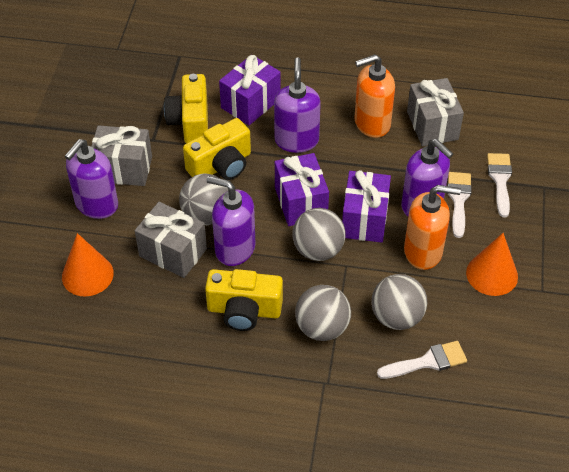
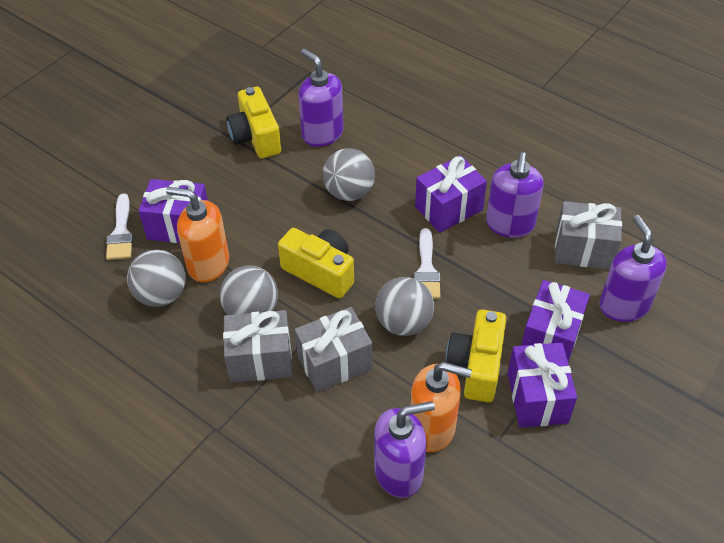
orange cone: [62,233,114,296] [466,233,518,296] = 2 -> none = 0
purple gift: [219,55,281,125] [275,153,329,226] [342,170,391,243] = 3 -> [139,179,208,243] [415,156,487,233] [507,342,577,428] [521,280,590,362] = 4
white brush: [377,341,467,379] [447,172,472,238] [487,153,512,217] = 3 -> [106,194,133,260] [414,228,440,299] = 2

